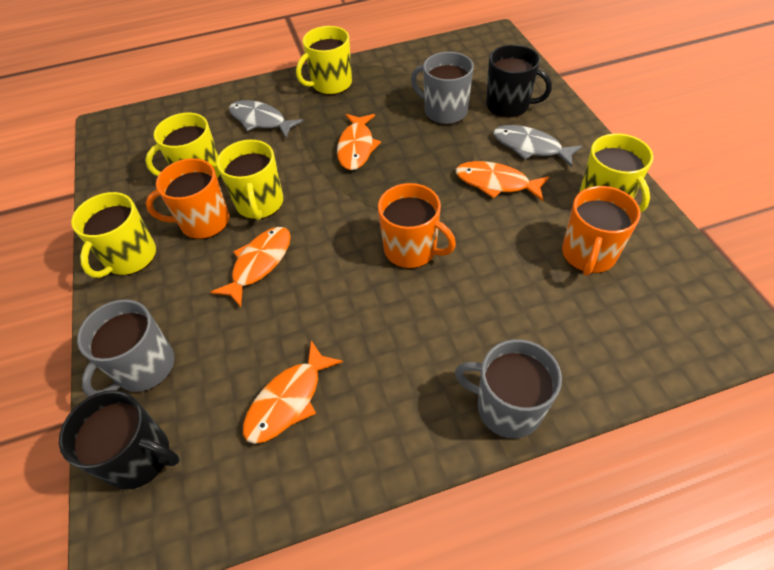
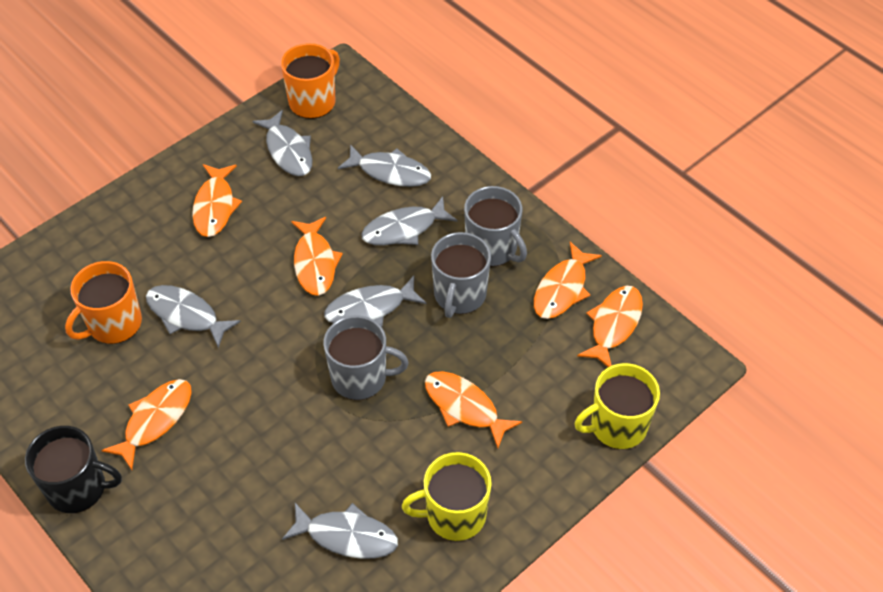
black mug: [59,390,180,490] [486,45,552,118] = 2 -> [25,426,122,513] = 1
grey fish: [229,100,303,138] [493,125,582,167] = 2 -> [146,285,241,348] [252,110,313,176] [282,503,398,559] [324,276,426,327] [338,144,431,187] [361,196,458,246] = 6
orange fish: [210,227,291,307] [243,341,343,444] [337,114,381,170] [456,161,549,201] = 4 -> [101,379,192,470] [192,164,242,237] [291,217,343,296] [425,371,522,448] [534,242,602,319] [577,286,643,367] = 6
orange mug: [146,158,229,239] [378,183,456,269] [562,186,640,276] = 3 -> [65,261,142,344] [281,43,340,119] = 2
yellow mug: [71,192,156,278] [145,113,220,179] [217,140,283,220] [296,26,352,95] [579,133,653,213] = 5 -> [402,452,492,541] [574,363,660,449] = 2

